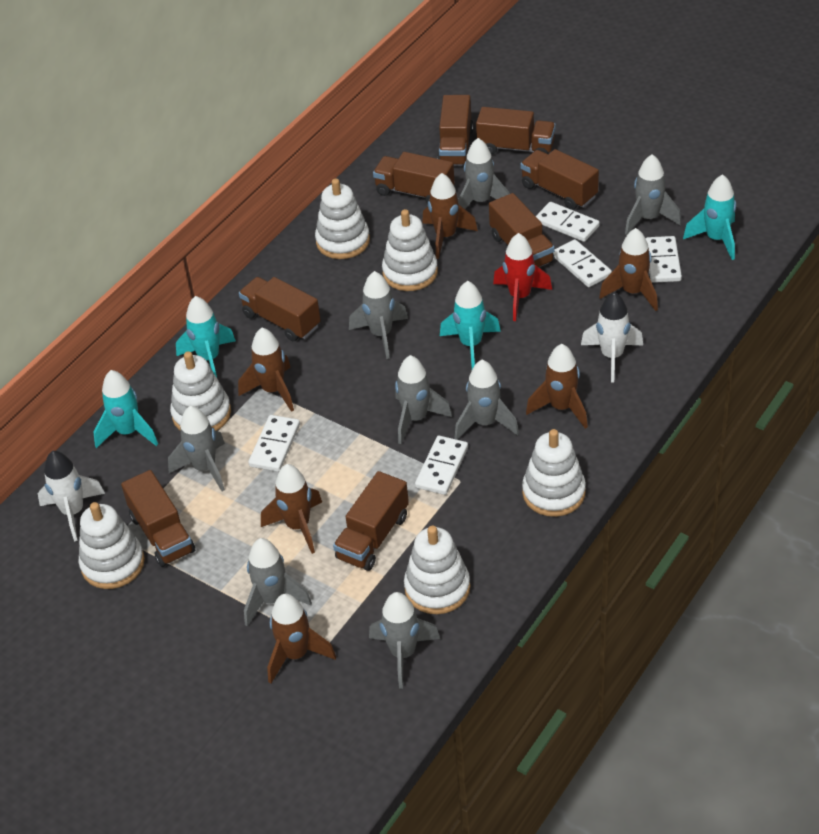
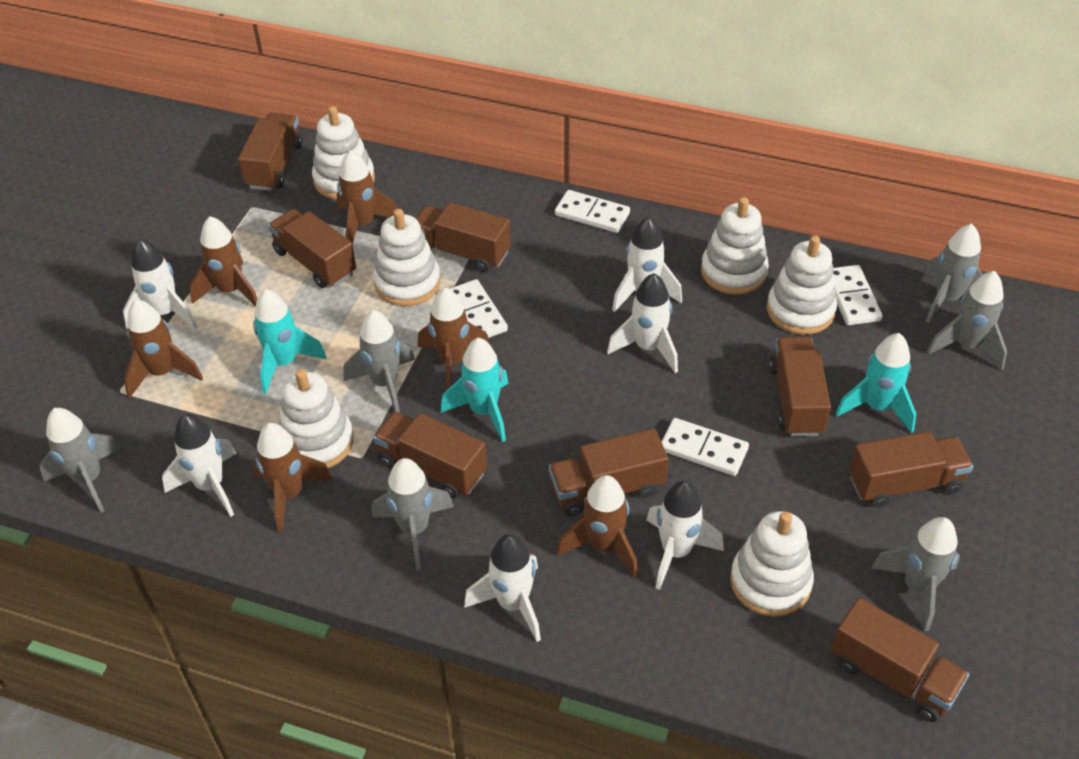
grey rocket: [168,406,225,491] [244,538,312,627] [349,271,408,359] [369,592,440,688] [395,355,452,444] [454,360,519,440] [458,138,510,209] [625,154,681,235] = 8 -> [39,408,122,513] [344,310,415,413] [372,458,454,570] [871,517,960,631] [924,224,983,323] [927,271,1007,370] = 6
red rocket: [493,233,552,321] = 1 -> none = 0
turquoise rocket: [93,370,158,448] [176,296,236,377] [440,281,501,369] [683,174,736,260] = 4 -> [253,289,326,394] [441,338,508,442] [835,333,916,433] = 3
white domino: [248,415,300,472] [415,436,468,495] [536,202,600,242] [553,239,612,287] [646,236,682,283] = 5 -> [449,279,508,338] [555,190,630,233] [662,418,749,476] [833,265,883,325] = 4
white rocket: [38,451,105,541] [581,292,643,382] = 2 -> [123,239,198,329] [162,414,236,517] [464,534,541,642] [607,273,678,373] [612,217,682,312] [646,481,724,590] = 6

